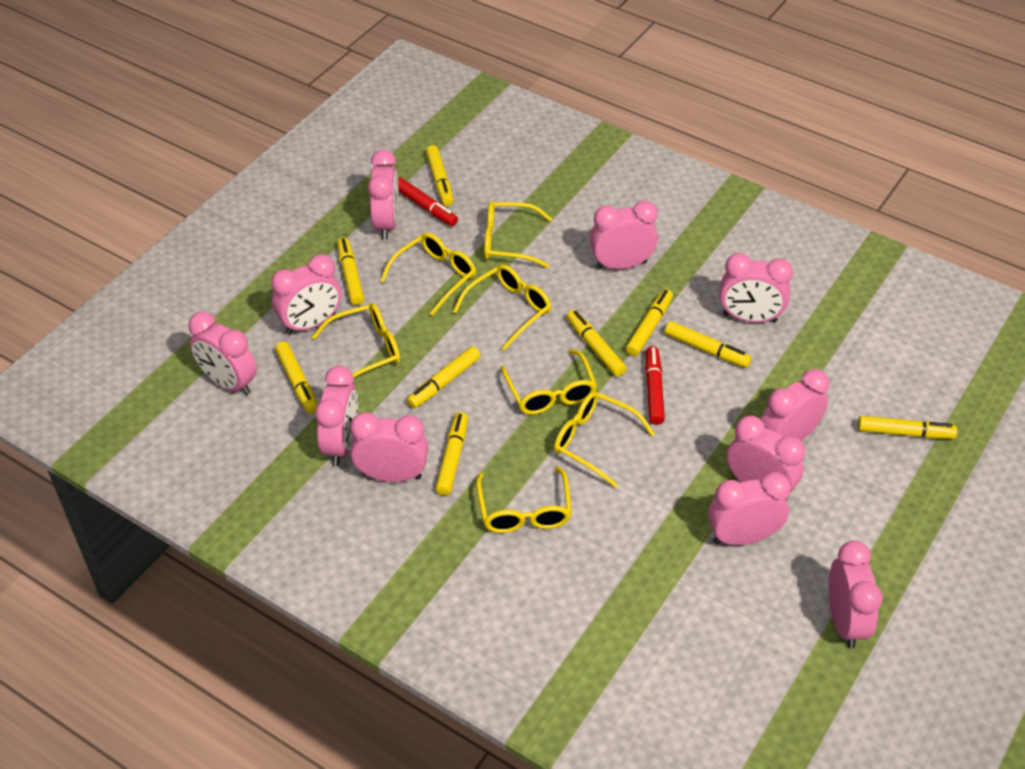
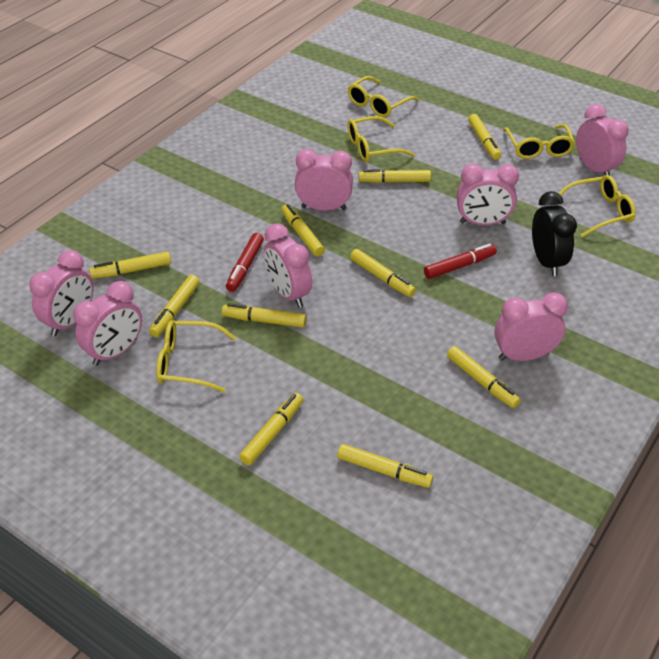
black clock: none = 0 -> [532,191,577,276] = 1
pink clock: [189,312,257,395] [271,254,341,335] [315,366,358,466] [350,412,428,482] [368,150,399,240] [590,200,658,269] [708,472,791,545] [720,253,793,323] [727,416,805,500] [761,369,829,441] [829,540,883,648] = 11 -> [29,250,94,336] [73,281,142,366] [264,223,312,308] [295,149,353,211] [457,164,519,226] [495,292,568,361] [576,104,629,176] = 7
yellow glasses: [312,303,400,378] [380,233,476,316] [453,264,551,351] [476,466,572,533] [484,201,552,268] [500,349,597,415] [554,391,655,488] = 7 -> [156,320,236,392] [347,116,415,162] [348,76,419,117] [503,124,575,159] [558,175,636,237] = 5
yellow marker: [275,341,318,414] [337,237,364,305] [407,346,480,408] [426,145,453,206] [435,412,468,496] [567,310,627,377] [626,289,673,356] [665,321,752,368] [858,416,957,439] = 9 -> [89,251,171,279] [149,275,200,337] [222,303,306,328] [239,393,303,466] [281,204,325,257] [337,444,433,488] [350,249,416,297] [358,169,431,183] [447,346,521,408] [468,114,501,160] = 10

